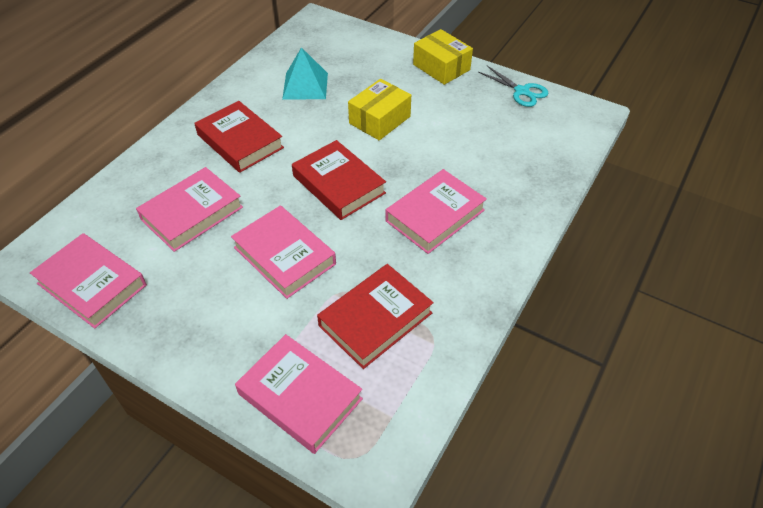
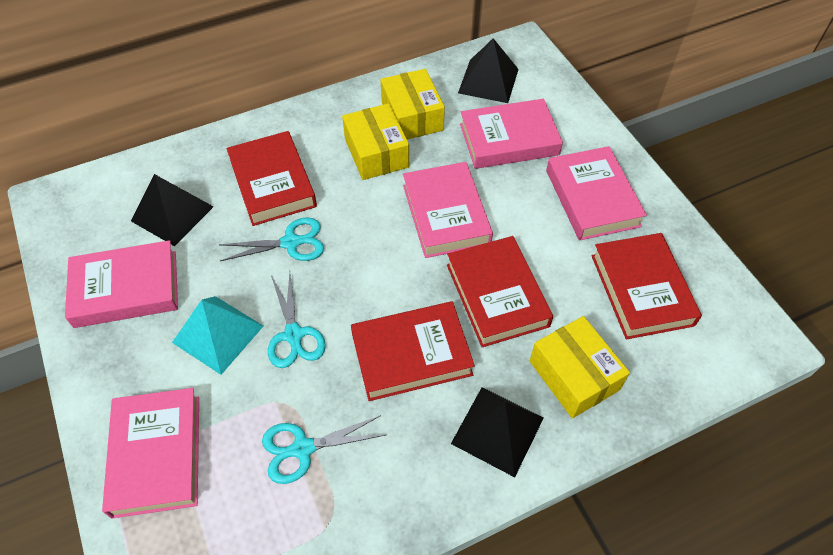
black pyramid: none = 0 -> [131,174,214,246] [451,387,544,477] [458,38,519,103] = 3
red book: [194,101,284,173] [292,140,386,220] [317,264,434,369] = 3 -> [227,131,317,226] [351,301,475,401] [447,236,553,347] [592,233,702,340] = 4
turquoise scissors: [478,66,548,107] = 1 -> [219,217,324,261] [262,415,385,484] [268,272,326,368] = 3
yellow box: [348,79,411,140] [413,29,473,85] = 2 -> [342,103,409,180] [381,69,445,139] [530,316,630,418] = 3

